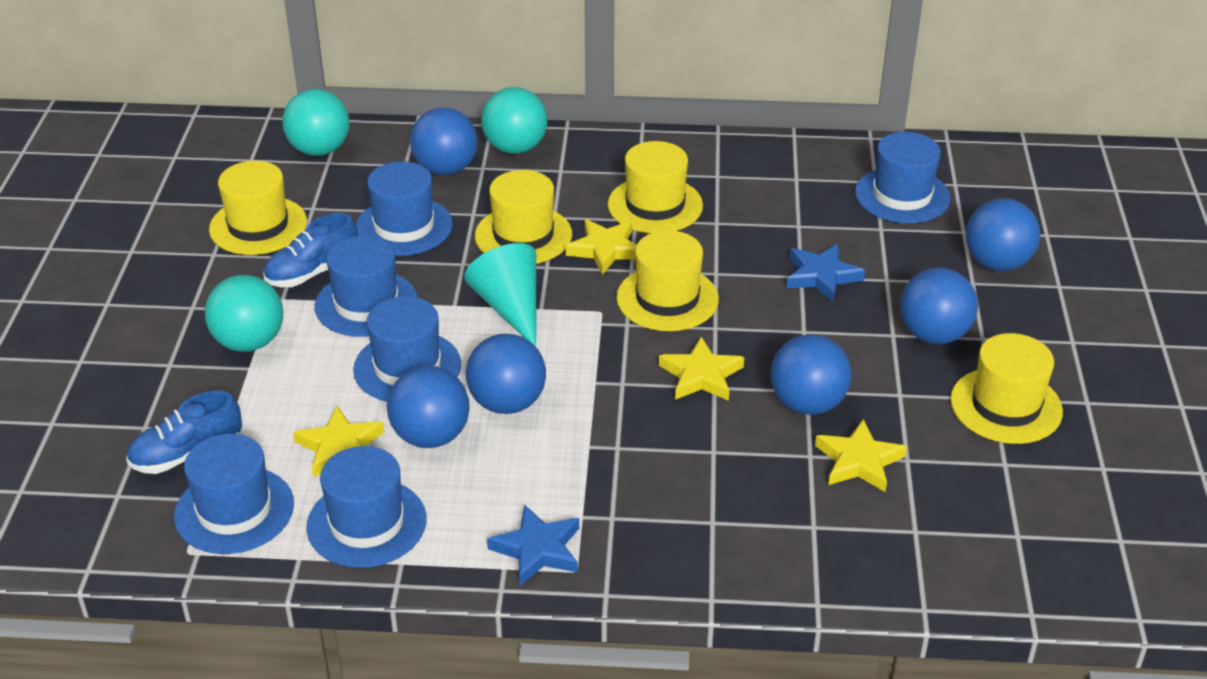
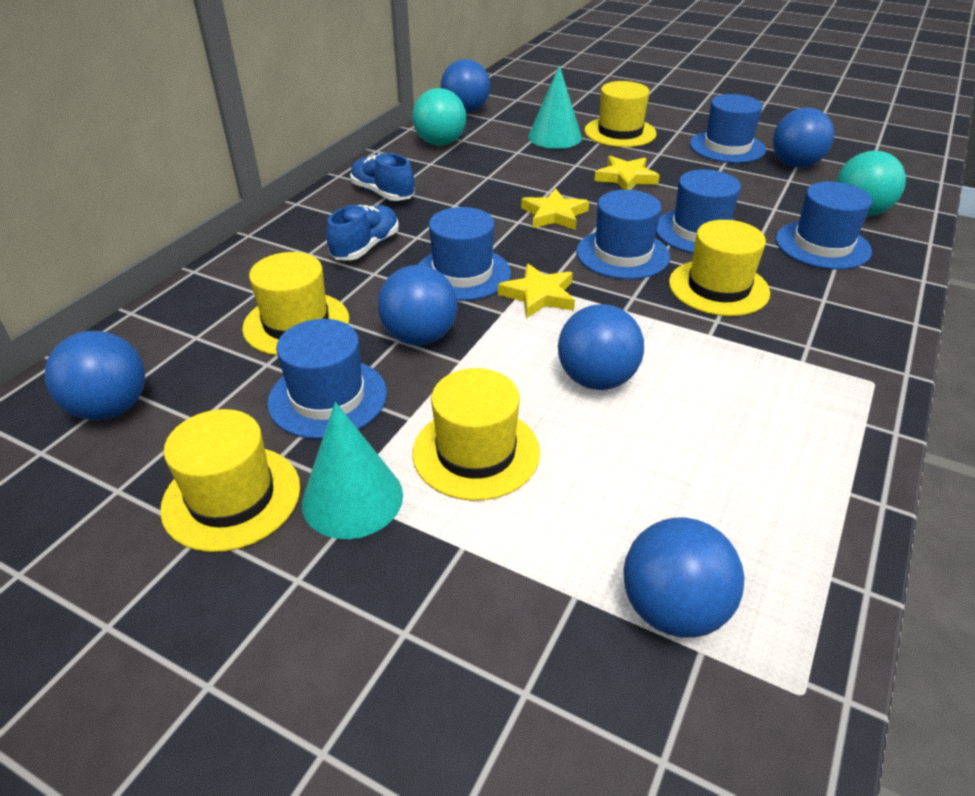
blue star: [487,504,579,586] [787,244,865,302] = 2 -> none = 0
turquoise ball: [205,275,283,352] [282,89,350,156] [481,87,547,154] = 3 -> [412,88,466,146] [836,151,906,216] = 2
turquoise cone: [464,243,536,347] = 1 -> [302,402,403,539] [528,65,582,149] = 2
yellow star: [293,406,384,477] [566,219,637,275] [659,337,744,401] [815,419,907,492] = 4 -> [498,264,575,319] [521,188,589,230] [594,156,660,190] = 3

